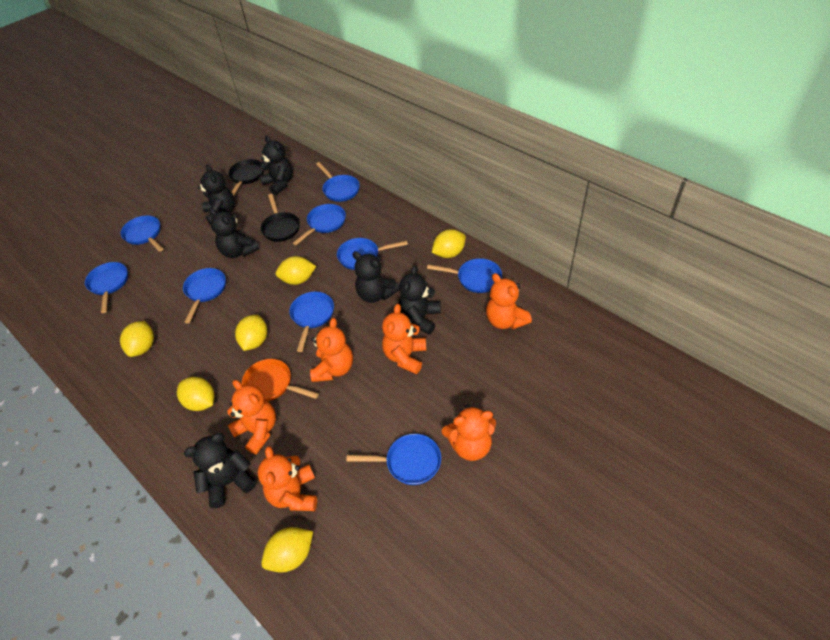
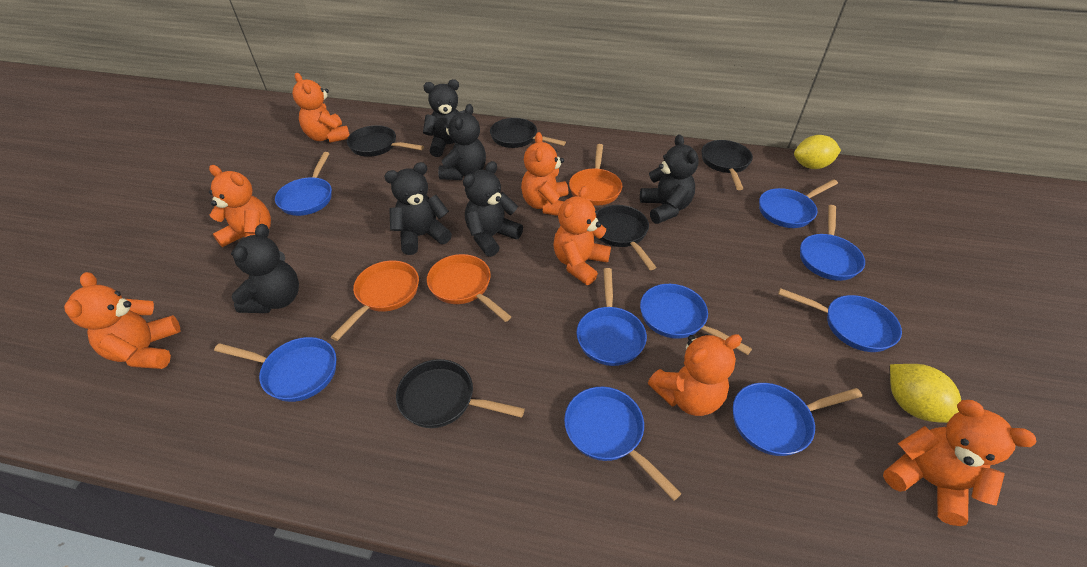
black pan: [228,159,264,196] [260,194,300,242] = 2 -> [347,125,424,157] [396,359,525,428] [490,118,566,148] [596,205,656,270] [702,140,753,190] = 5
orange pan: [242,359,319,401] = 1 -> [331,260,419,341] [427,254,511,322] [569,144,622,206] = 3
orange teddy bear: [227,380,276,454] [258,446,317,511] [310,318,353,382] [382,304,426,374] [442,405,496,461] [486,273,532,329] = 6 -> [64,272,180,369] [209,165,271,247] [292,73,350,143] [521,132,569,216] [553,186,611,285] [648,334,742,416] [883,400,1036,526] = 7
yellow lemon: [120,321,154,357] [177,377,215,411] [235,315,267,351] [261,527,313,572] [276,256,316,285] [432,229,466,258] = 6 -> [794,135,841,169] [890,364,961,423] = 2

